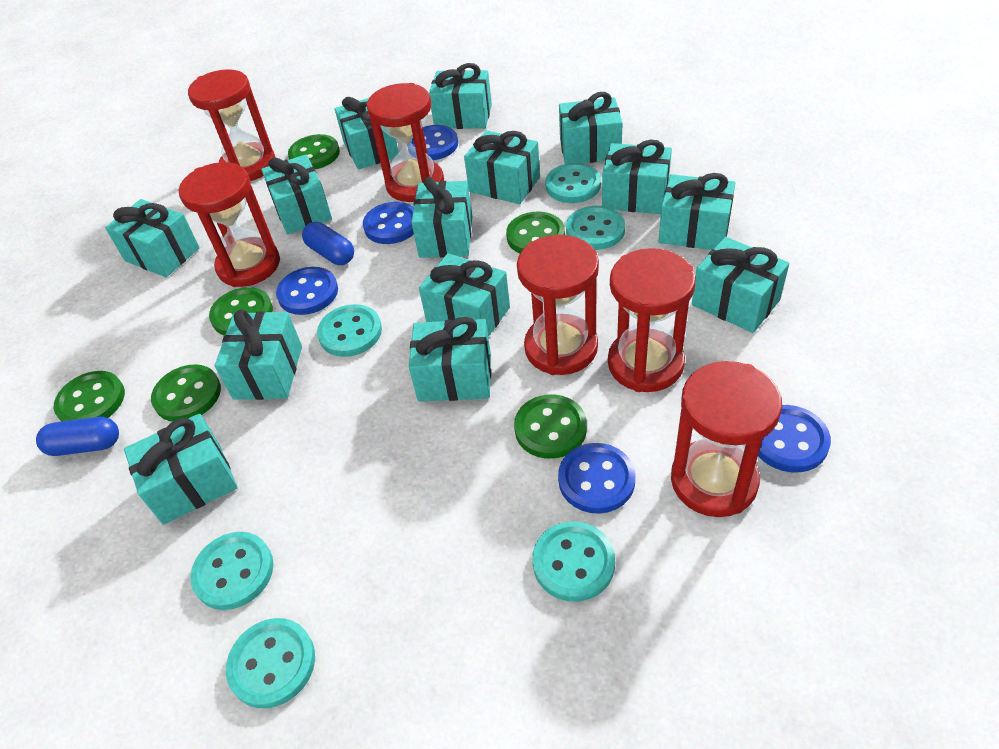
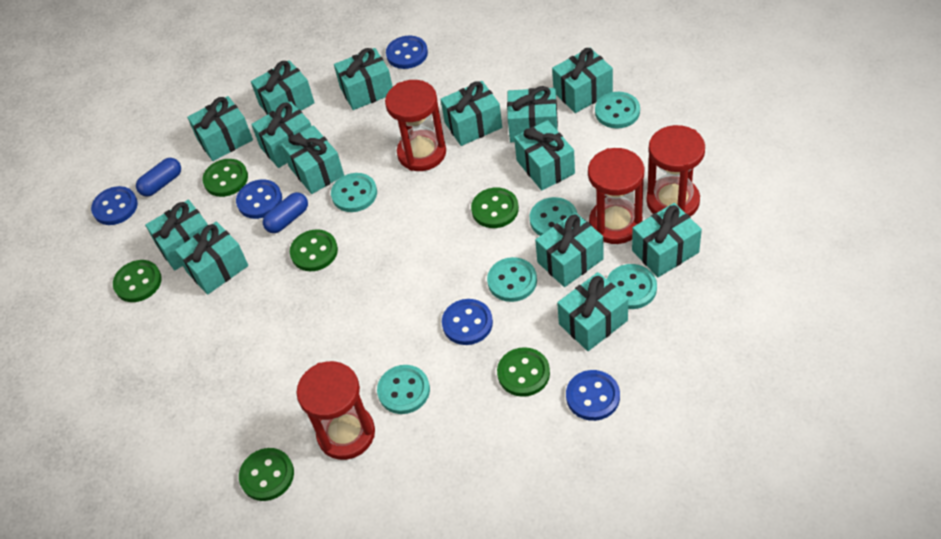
red hourglass: [179,162,280,287] [188,69,275,181] [367,83,444,202] [517,235,599,375] [608,248,696,392] [671,361,782,517] = 6 -> [296,361,375,460] [385,80,446,171] [588,148,645,244] [646,125,705,217] = 4

